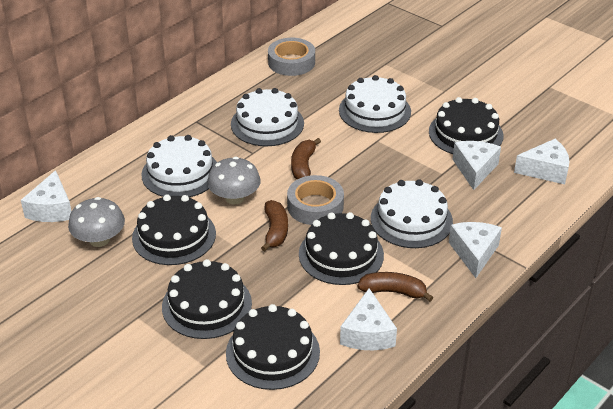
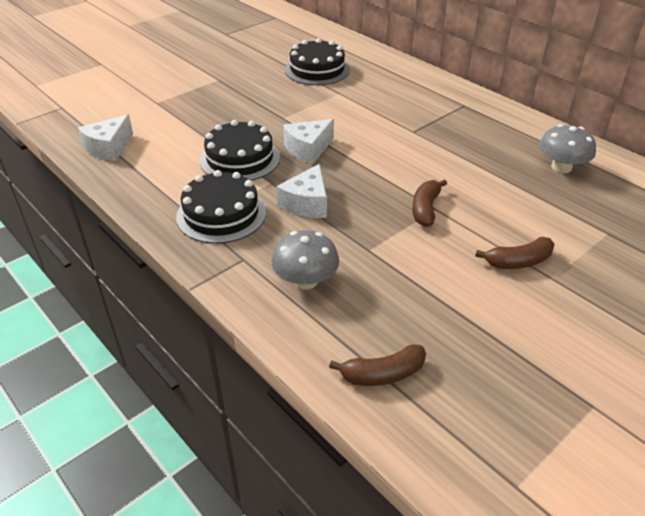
black cake: [132,194,216,265] [162,259,252,339] [226,304,320,390] [299,212,384,285] [429,97,504,154] = 5 -> [176,170,266,244] [200,120,280,181] [285,38,350,85] = 3
grey tape: [268,38,315,76] [287,175,344,225] = 2 -> none = 0
white cake: [141,135,217,197] [231,88,304,146] [339,75,411,133] [371,179,453,248] = 4 -> none = 0
white cheese: [21,170,72,222] [340,288,397,350] [449,222,502,278] [452,141,501,190] [514,139,569,184] = 5 -> [78,115,133,161] [276,164,327,218] [283,119,334,164] = 3

